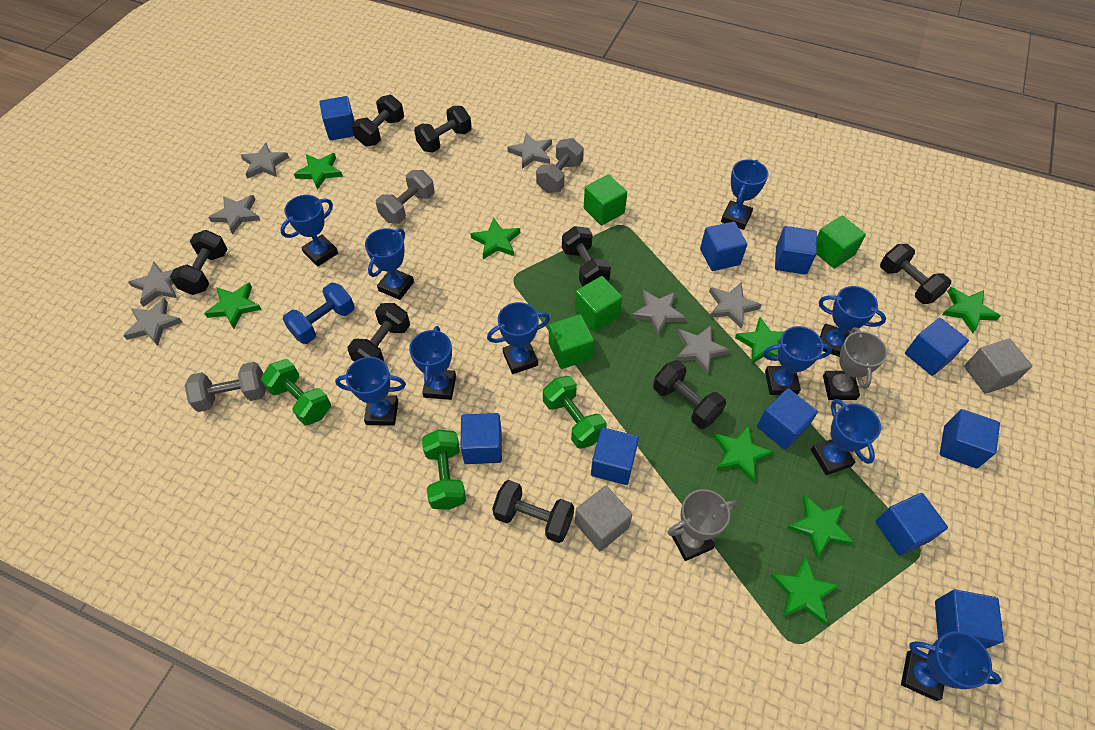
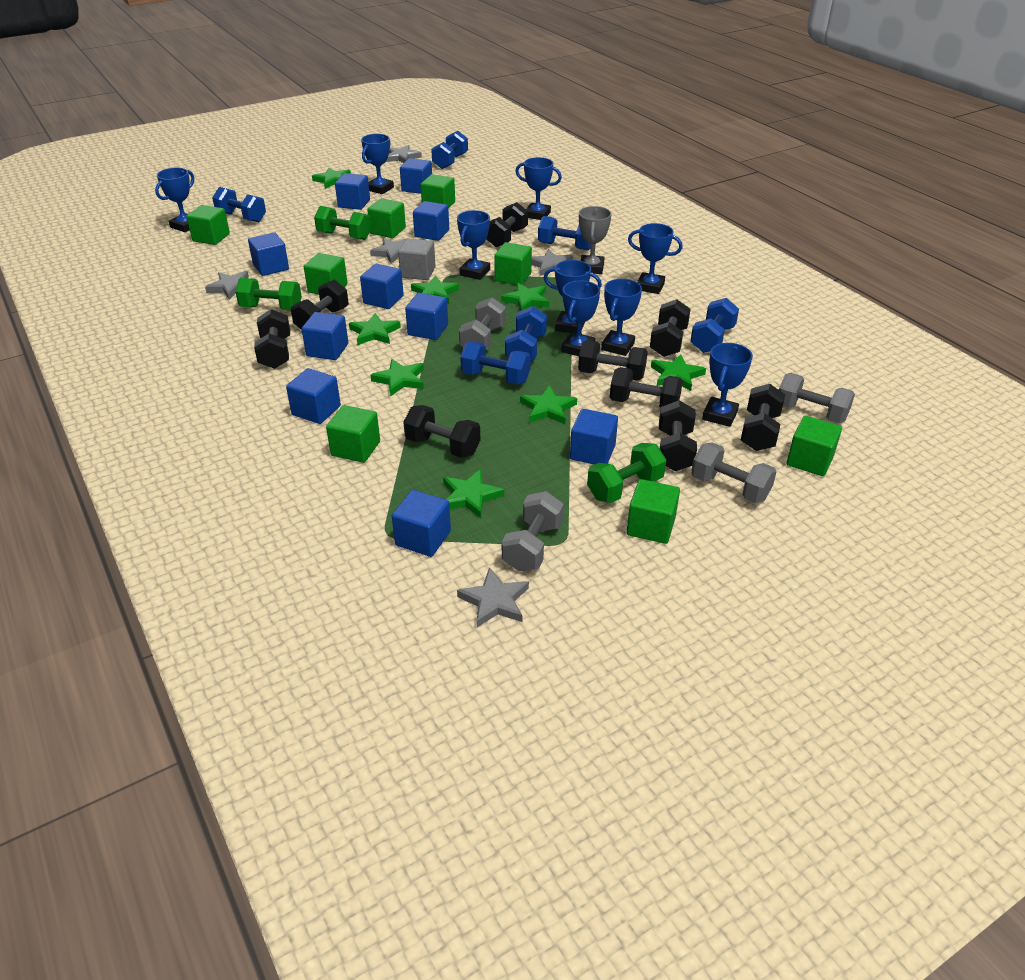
black dumbbell: [170,230,227,295] [347,303,410,362] [352,95,404,146] [414,106,472,153] [492,480,574,543] [562,226,611,286] [653,360,726,429] [880,244,951,304] = 8 -> [254,309,290,369] [291,280,349,330] [403,405,480,458] [486,202,528,247] [578,340,648,381] [610,367,683,408] [650,299,691,357] [659,400,697,471] [741,384,785,451] = 9
blue dumbbell: [283,283,355,344] = 1 -> [212,187,266,222] [431,131,468,169] [460,342,531,385] [505,306,547,361] [538,216,591,250] [690,298,739,353] = 6
blue trophy: [280,195,338,267] [335,357,406,426] [365,228,414,300] [409,326,456,400] [487,302,550,374] [721,159,769,230] [763,326,832,395] [811,399,881,475] [819,286,886,357] [901,631,1002,701] = 10 -> [155,168,194,232] [361,134,394,194] [457,210,490,280] [515,157,562,220] [544,260,602,333] [561,280,600,356] [601,279,642,356] [628,223,683,294] [702,343,753,427] = 9
green cube: [549,314,594,369] [575,276,623,332] [584,174,627,225] [817,216,866,268] = 4 -> [186,205,230,245] [304,253,347,295] [326,405,380,463] [367,198,406,238] [421,174,455,209] [494,242,532,285] [627,479,680,544] [786,416,842,476] = 8
grey cube: [575,486,632,551] [964,338,1032,394] = 2 -> [398,239,436,280] = 1
grey dumbbell: [185,362,266,412] [376,170,435,224] [536,138,584,193] = 3 -> [459,298,506,350] [502,491,564,572] [691,442,777,503] [779,373,855,423] = 4
grey star: [123,298,182,346] [128,262,177,307] [208,195,260,235] [241,143,289,179] [507,133,552,169] [631,290,686,335] [675,325,730,374] [709,283,762,329] = 8 -> [205,271,249,300] [370,238,409,264] [386,145,422,163] [457,567,529,627] [532,249,573,276] = 5
grey trophy: [667,489,737,561] [823,327,887,400] = 2 -> [579,206,611,274] = 1

